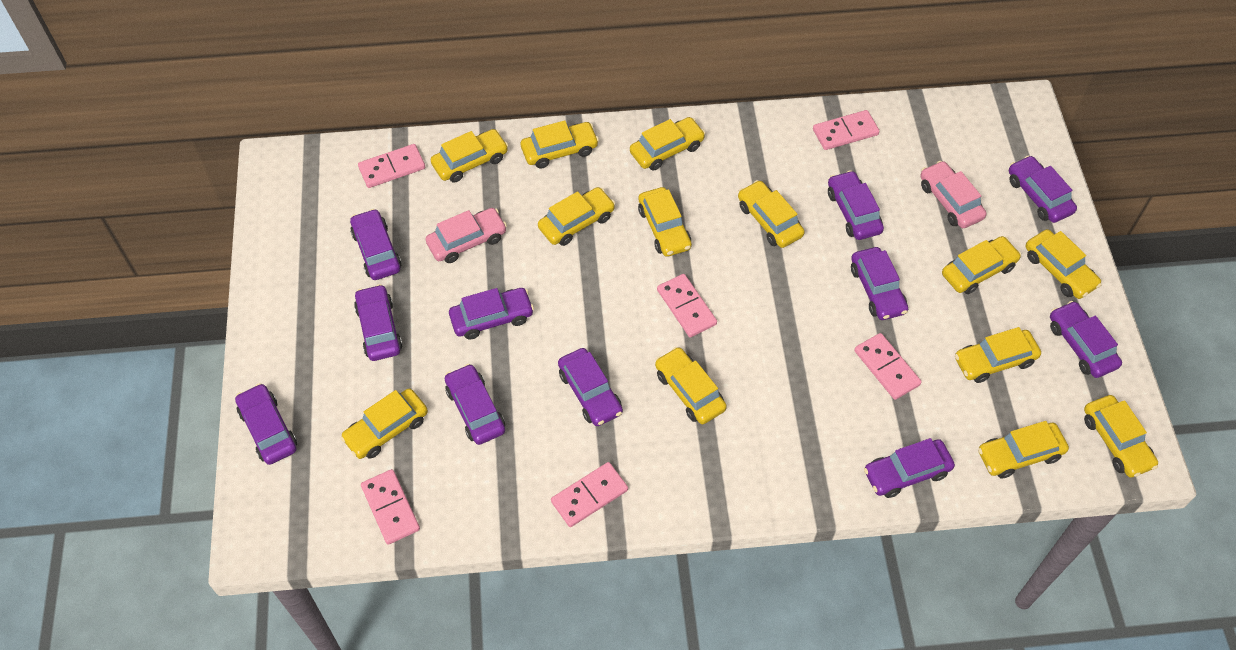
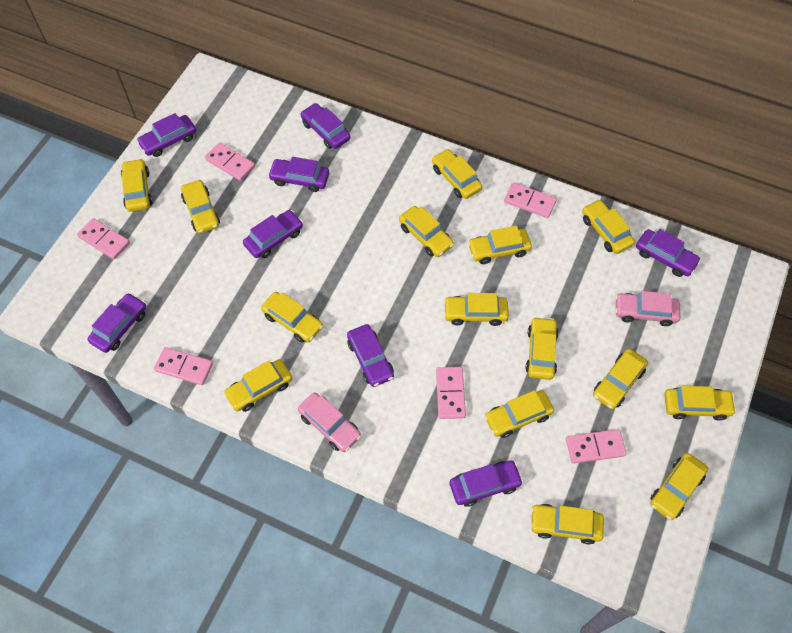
purple car: [235,383,297,465] [350,209,402,280] [354,284,402,361] [445,364,505,445] [449,288,534,340] [558,348,623,426] [828,170,884,240] [851,247,908,320] [864,438,955,498] [1009,155,1077,223] [1050,301,1122,378] = 11 -> [87,293,146,353] [136,113,196,157] [243,210,303,258] [268,157,329,192] [300,103,350,149] [347,324,394,387] [449,460,523,507] [636,229,701,277] = 8
yellow car: [341,388,428,459] [431,129,508,183] [521,120,599,169] [538,187,615,246] [630,117,705,170] [638,187,692,257] [655,347,727,424] [738,180,805,248] [942,236,1021,294] [955,327,1041,383] [978,421,1069,478] [1025,229,1102,299] [1084,395,1158,478] = 13 -> [121,158,153,212] [181,180,220,234] [223,359,292,412] [261,292,323,342] [399,206,454,257] [432,149,482,199] [444,293,509,326] [468,226,532,264] [484,390,554,438] [526,317,559,380] [530,504,604,544] [582,199,635,254] [593,349,648,409] [650,453,708,520] [664,386,736,421] = 15

